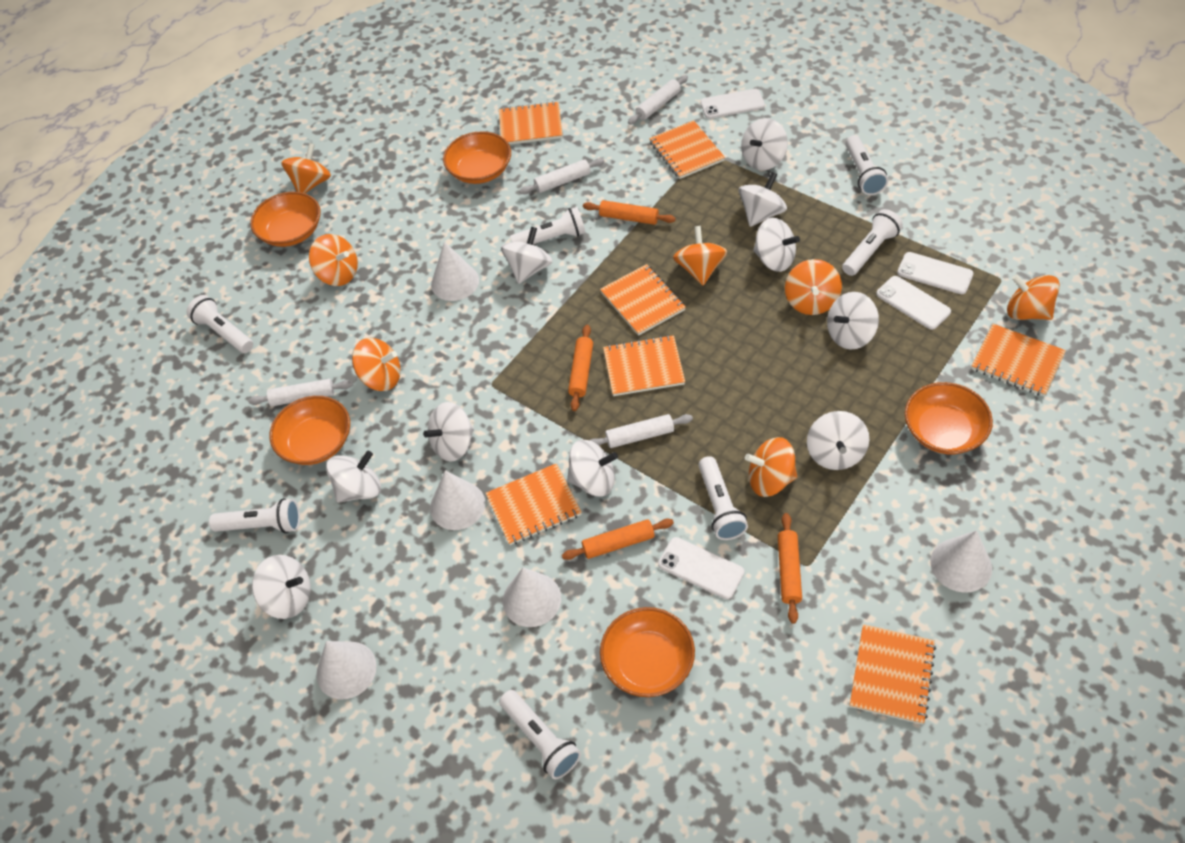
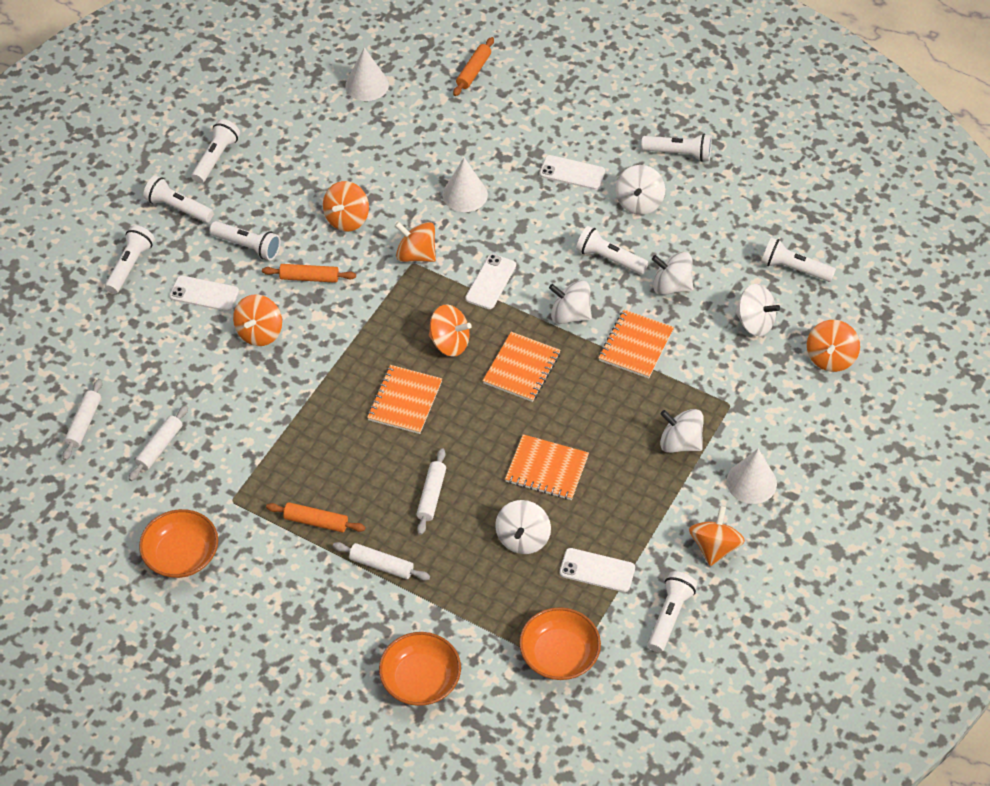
orange bowl: [250,192,321,247] [269,396,350,465] [443,131,511,184] [600,607,695,697] [905,382,993,454] = 5 -> [139,509,218,578] [379,632,461,706] [519,607,601,680] = 3
orange notebook: [486,463,582,545] [499,101,563,145] [600,264,686,336] [603,335,685,396] [649,120,725,179] [850,624,936,724] [971,324,1066,397] = 7 -> [367,365,442,434] [483,332,561,402] [505,434,589,500] [599,310,674,378] = 4
orange rolling pin: [562,519,674,560] [568,325,593,411] [583,200,676,225] [778,513,802,624] = 4 -> [262,264,356,283] [266,502,366,532] [453,37,494,96] = 3
orange spinning top: [281,143,331,193] [309,234,358,286] [352,338,401,391] [673,226,727,285] [745,437,797,497] [785,259,842,315] [1007,274,1060,320] = 7 -> [233,294,282,346] [323,181,369,231] [395,222,436,262] [429,304,472,357] [689,506,745,566] [807,320,860,372] = 6
white cone: [316,641,377,699] [430,470,485,530] [431,242,479,301] [503,568,561,627] [930,530,992,593] = 5 -> [345,47,389,101] [442,158,488,212] [726,448,777,504] = 3
white flashlight: [187,295,253,353] [209,498,300,533] [499,690,581,779] [510,207,586,244] [698,456,748,540] [842,209,903,276] [845,135,888,195] = 7 -> [105,225,155,294] [143,176,213,223] [192,119,240,183] [210,221,280,260] [576,226,649,274] [641,134,712,162] [648,571,697,652] [761,237,836,282] = 8
white spinning top: [252,555,311,619] [326,450,381,503] [423,402,474,462] [501,226,553,284] [567,439,618,497] [739,172,787,227] [741,118,788,170] [753,218,800,272] [807,411,869,470] [827,292,879,350] = 10 -> [495,500,551,554] [549,280,592,324] [615,165,665,215] [652,252,693,295] [660,409,704,453] [735,284,780,336] = 6

